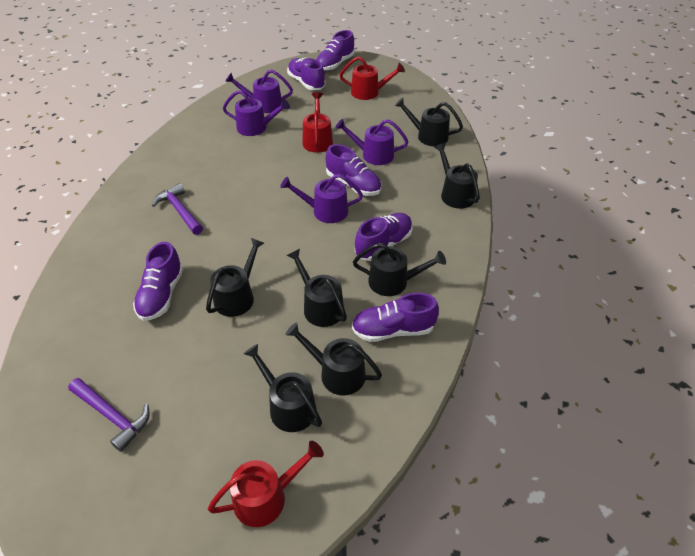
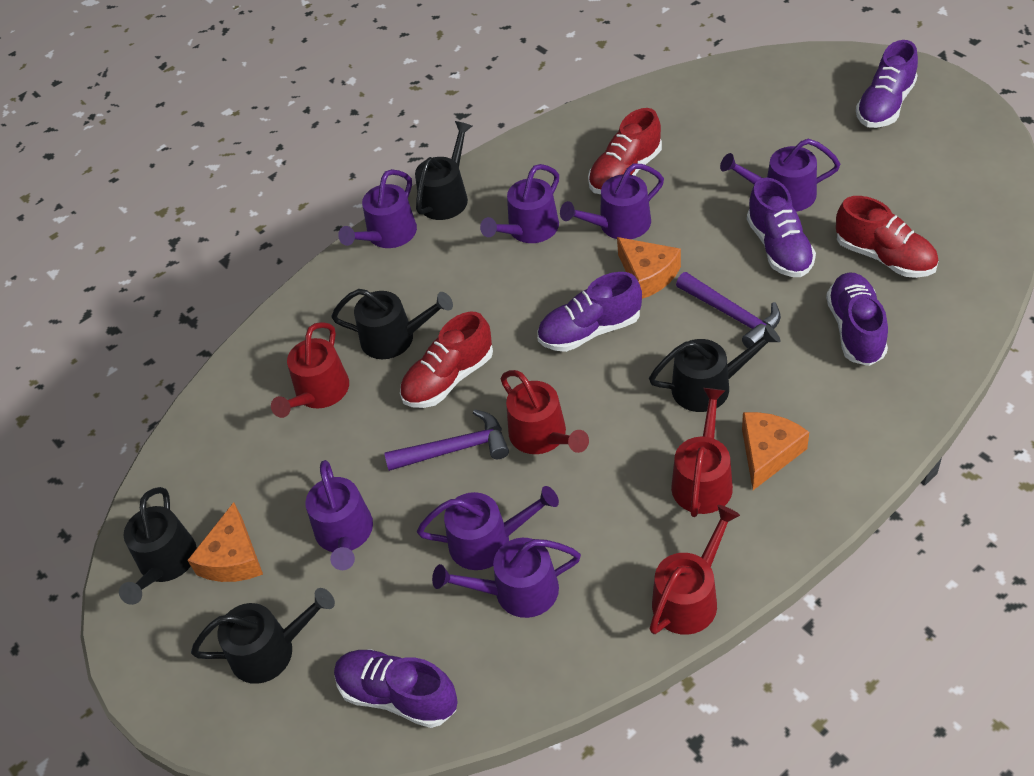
black watering can: [206,238,264,317] [244,344,322,432] [285,322,382,396] [286,249,347,327] [353,243,446,296] [395,98,463,146] [434,143,480,209] = 7 -> [119,487,197,605] [191,588,335,684] [331,289,453,359] [415,121,472,220] [649,325,781,412] = 5
orange cheese: none = 0 -> [187,502,263,582] [617,237,681,299] [742,412,809,490] = 3
purple shoe: [133,242,183,321] [287,58,325,90] [317,30,355,71] [326,144,381,196] [352,293,439,342] [355,213,413,261] = 6 -> [334,649,458,728] [537,272,642,352] [747,178,816,277] [826,273,888,366] [856,40,918,128] = 5
purple watering can: [223,90,290,136] [225,70,293,113] [280,174,363,223] [335,119,408,165] = 4 -> [305,460,373,570] [338,169,417,248] [417,486,559,570] [432,538,581,618] [480,164,559,243] [560,164,664,239] [720,139,840,212] = 7
red shoe: none = 0 -> [400,312,493,408] [588,108,662,194] [836,196,938,278] = 3
red watering can: [208,441,324,527] [302,92,333,153] [340,57,405,100] = 3 -> [271,322,349,418] [501,370,589,454] [649,505,740,635] [671,388,733,517] = 4

